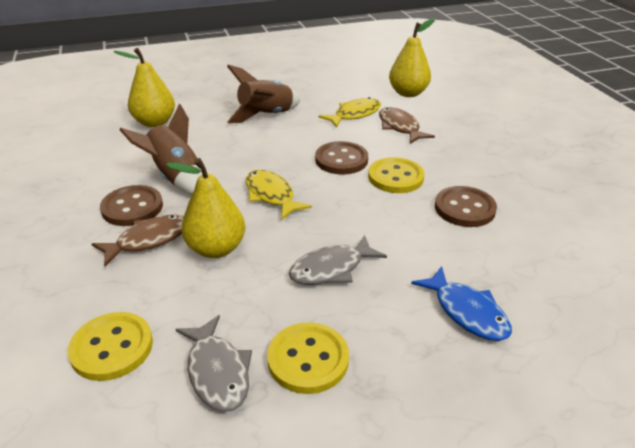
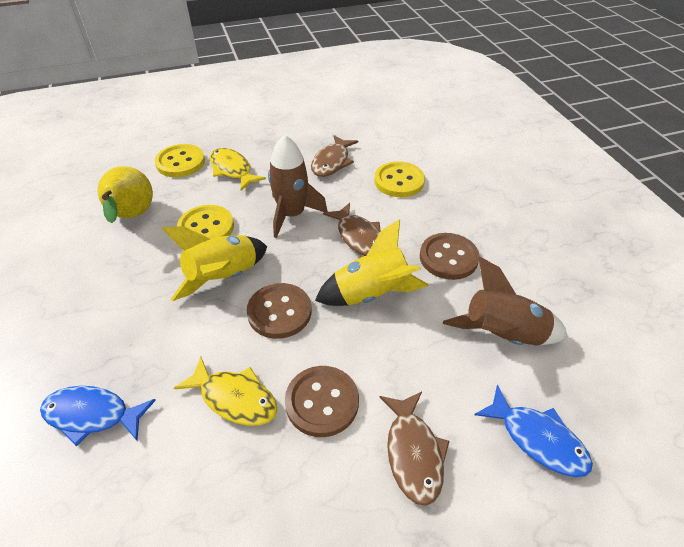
blue fish: [411,266,512,341] = 1 -> [40,386,156,446] [474,384,593,477] = 2
brown fish: [92,215,184,266] [379,107,435,144] = 2 -> [311,135,358,177] [323,203,380,256] [380,392,450,506] = 3
grey fish: [175,315,252,412] [289,235,387,285] = 2 -> none = 0
yellow pear: [113,48,175,127] [166,158,245,258] [389,18,435,97] = 3 -> [97,166,153,223] = 1
yellow rocket: none = 0 -> [161,226,267,301] [315,219,428,306] = 2

